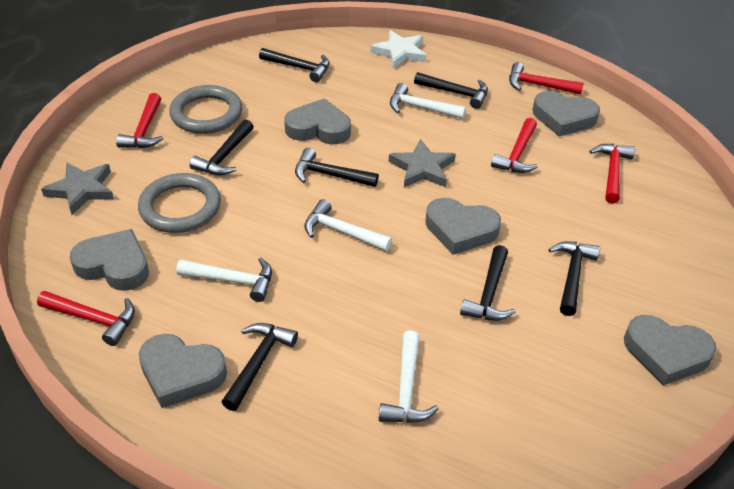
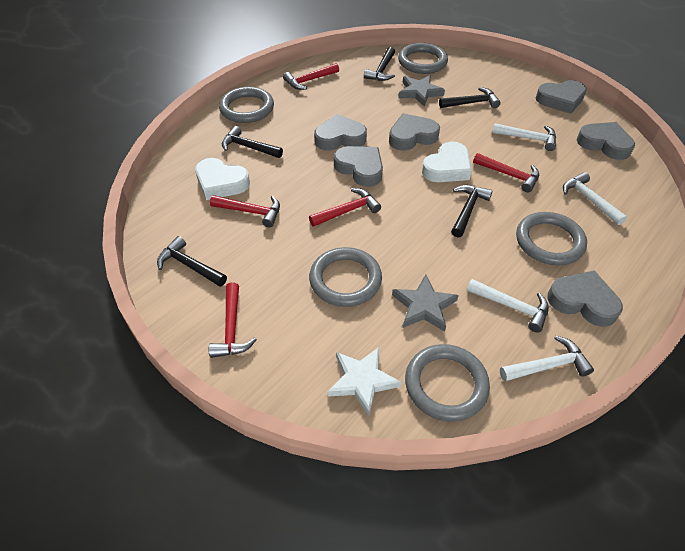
black hammer: [190,119,254,175] [221,323,298,411] [259,48,330,82] [295,148,379,187] [414,72,488,109] [460,245,516,321] [548,241,600,316] = 7 -> [157,236,227,287] [222,126,283,158] [364,47,395,81] [439,87,501,108] [451,185,493,238] = 5
grey ring: [138,173,221,233] [169,85,242,134] = 2 -> [219,87,274,123] [309,247,382,307] [398,43,448,74] [405,344,490,422] [516,212,587,265] = 5
white heart: none = 0 -> [195,158,250,200] [422,141,472,182] = 2

